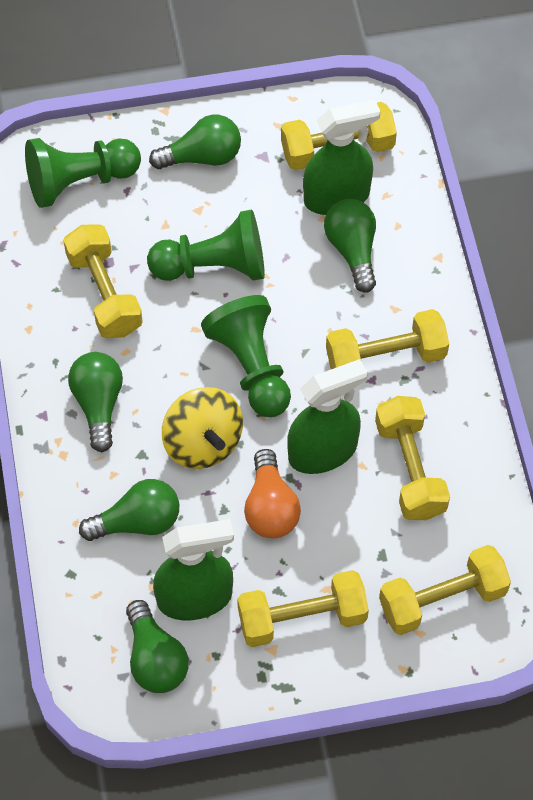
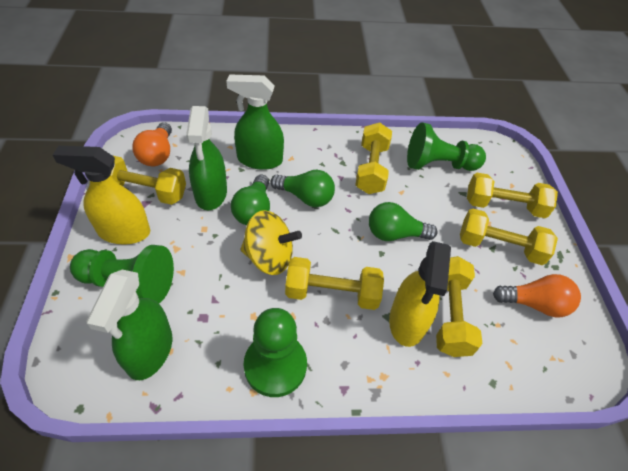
green light bulb: [68,352,123,452] [79,479,179,541] [126,600,189,693] [149,115,241,169] [324,199,376,293] = 5 -> [231,175,270,225] [271,170,335,207] [369,202,438,241] = 3
orange light bulb: [244,449,301,538] = 1 -> [132,122,172,166] [493,274,581,317] = 2
yellow spray bottle: none = 0 -> [53,146,150,245] [389,241,451,347] = 2

